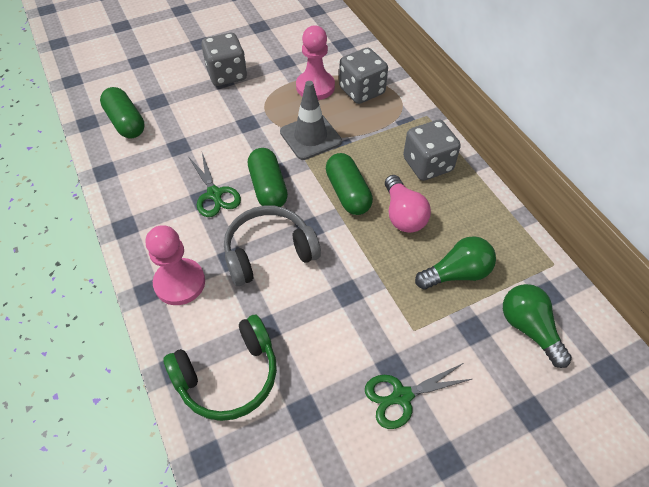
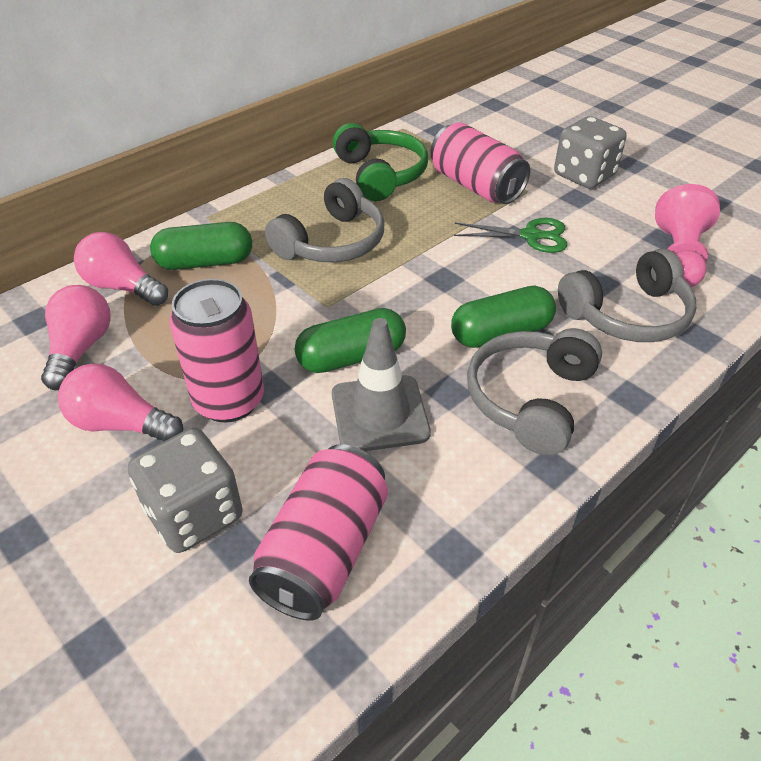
green light bulb: [415,236,496,289] [503,284,572,368] = 2 -> none = 0
green scissors: [189,153,241,217] [365,363,472,429] = 2 -> [454,218,567,253] = 1
grey dice: [201,33,247,86] [339,48,388,104] [403,120,461,181] = 3 -> [128,428,243,553] [554,116,627,189] = 2
grey headphones: [224,206,321,286] = 1 -> [265,178,384,262] [467,328,602,455] [558,248,696,342] = 3
pink can: none = 0 -> [169,279,264,423] [249,444,388,620] [431,122,530,204] = 3
pink light bulb: [385,175,431,233] = 1 -> [41,285,111,390] [58,364,183,442] [74,232,168,306] = 3
pink pawn: [146,226,205,305] [296,26,335,100] = 2 -> [655,184,720,287] = 1

